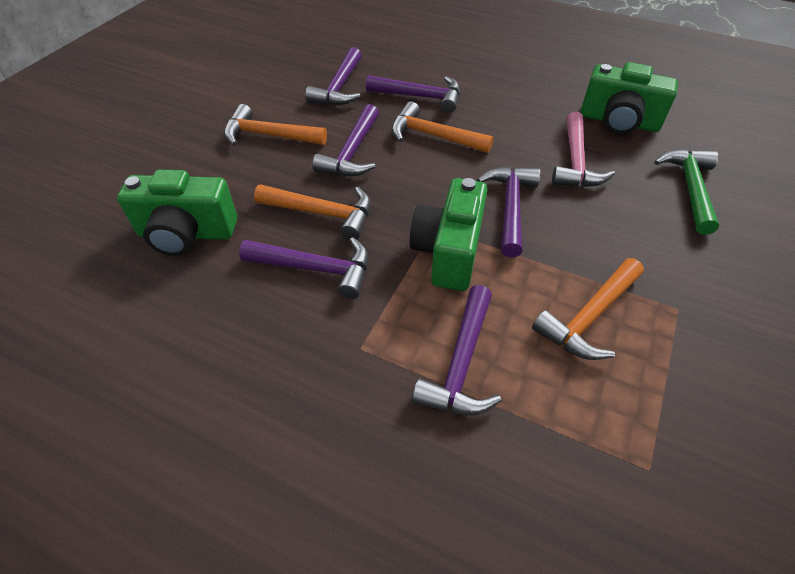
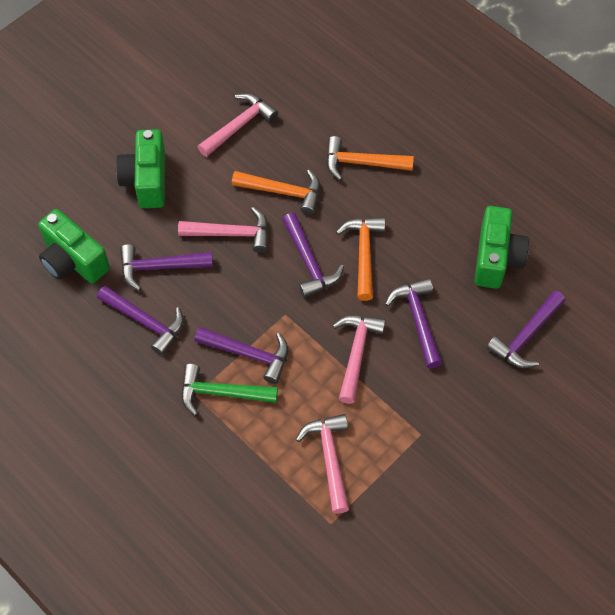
orange hammer: [224,104,327,146] [254,185,371,240] [391,101,494,153] [532,258,644,360] = 4 -> [232,170,320,215] [326,136,414,180] [336,217,385,301] = 3
pink hammer: [552,112,615,187] = 1 -> [178,207,269,253] [198,93,278,157] [296,414,349,514] [332,315,386,404] = 4

